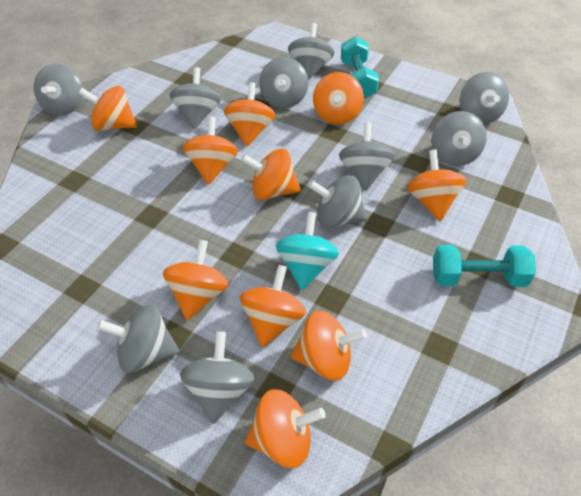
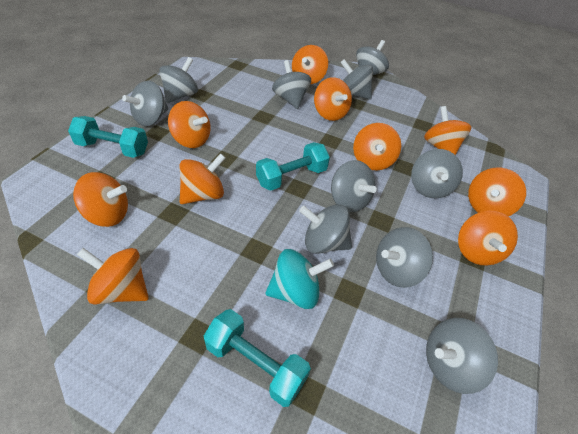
turquoise dumbbell: [341,36,379,99] [433,245,536,287] = 2 -> [68,116,148,158] [204,309,311,407] [256,142,330,191] = 3

